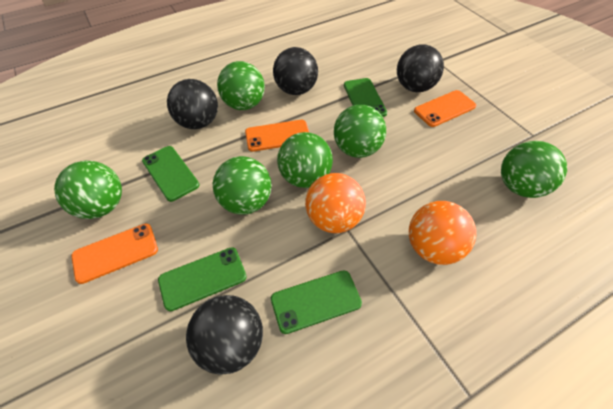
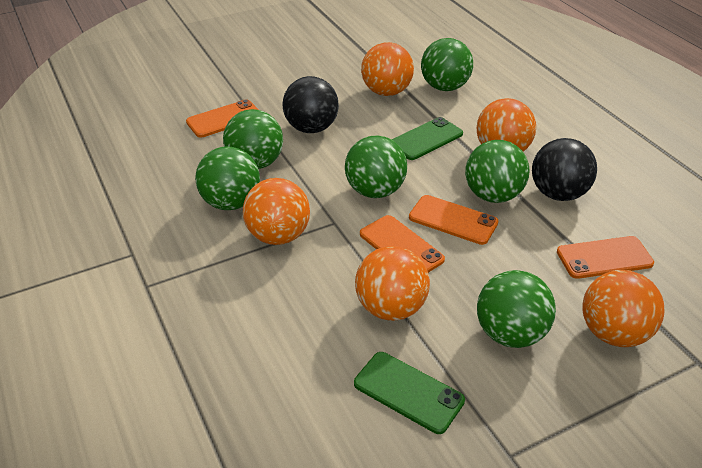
black ball: [167,79,218,129] [186,295,263,375] [273,47,318,95] [397,44,444,92] = 4 -> [283,76,339,133] [532,138,597,201] = 2
green phone: [142,146,200,202] [158,247,247,311] [271,270,362,334] [344,78,387,117] = 4 -> [354,352,465,434] [391,117,463,160] = 2
orange ball: [305,173,366,233] [409,201,476,265] = 2 -> [243,178,310,245] [355,246,430,321] [361,42,414,96] [477,98,536,151] [582,270,665,347] = 5
orange phone: [71,224,158,284] [245,120,309,152] [414,90,476,127] = 3 -> [186,99,259,138] [360,215,445,273] [409,195,498,245] [557,236,654,279] = 4

